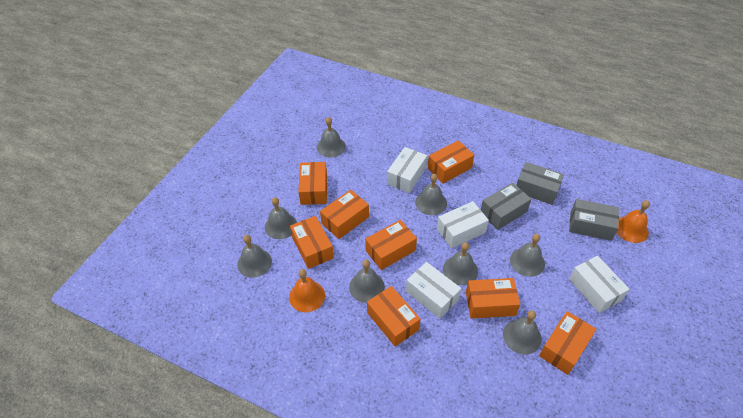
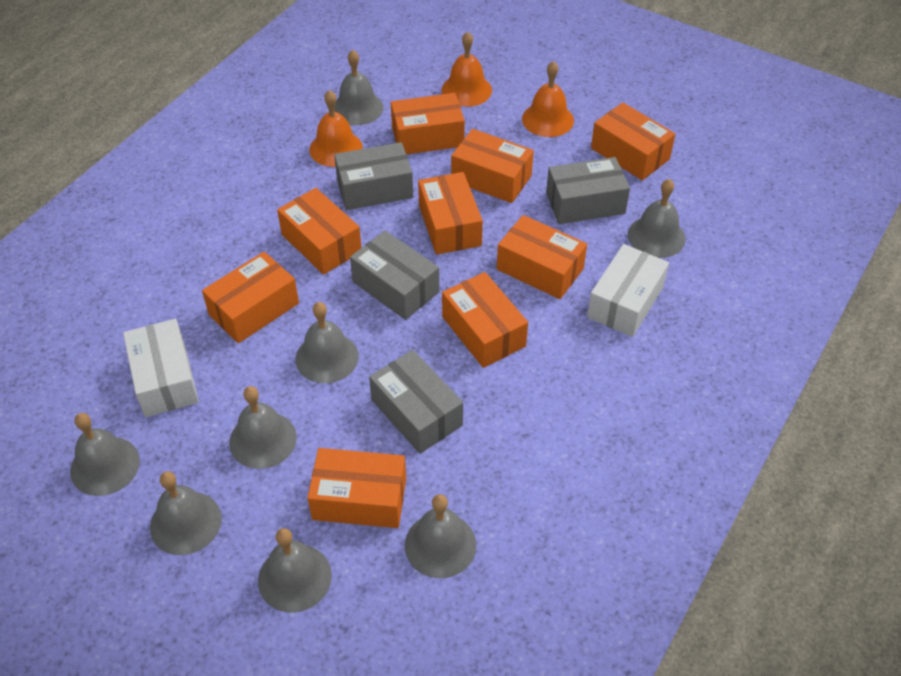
grey box: [481,183,531,230] [516,162,564,205] [569,199,619,241] = 3 -> [334,142,413,210] [350,230,439,320] [369,350,463,454] [546,157,630,224] = 4
orange bell: [289,269,325,312] [616,200,650,243] = 2 -> [309,90,363,167] [441,32,492,107] [522,61,574,137] = 3
orange box: [290,216,334,269] [298,162,327,205] [320,190,369,239] [365,220,417,270] [367,286,421,347] [428,140,474,184] [466,278,520,319] [539,311,596,375] = 8 -> [202,252,299,343] [277,188,361,275] [307,448,406,528] [391,93,465,155] [418,172,483,255] [442,272,528,368] [451,129,534,203] [497,215,587,299] [591,103,675,180] = 9
white box: [387,147,427,193] [406,262,461,319] [437,201,489,248] [569,256,630,313] = 4 -> [123,319,199,417] [587,244,669,337] = 2

